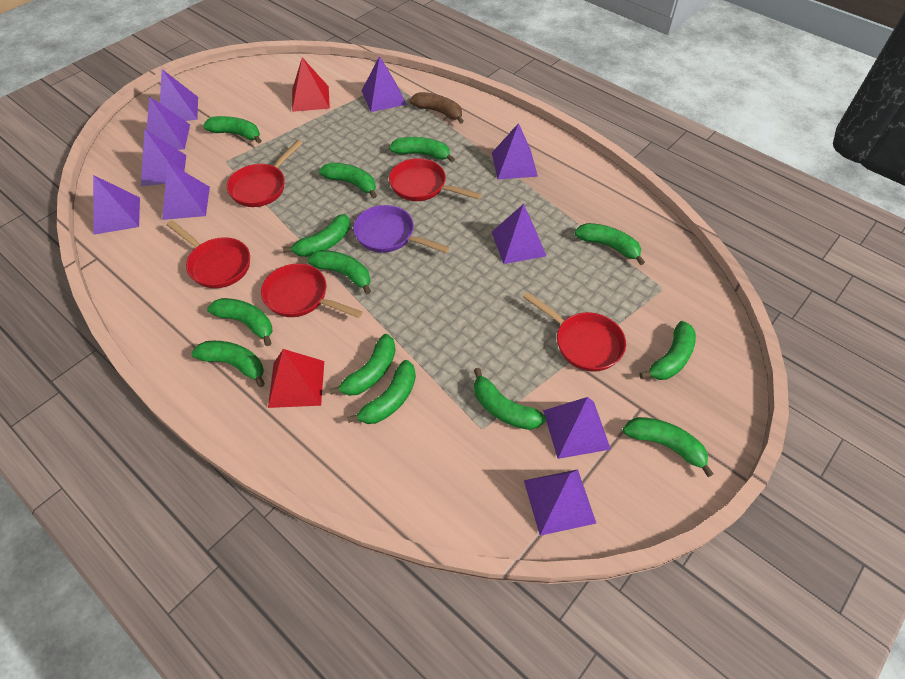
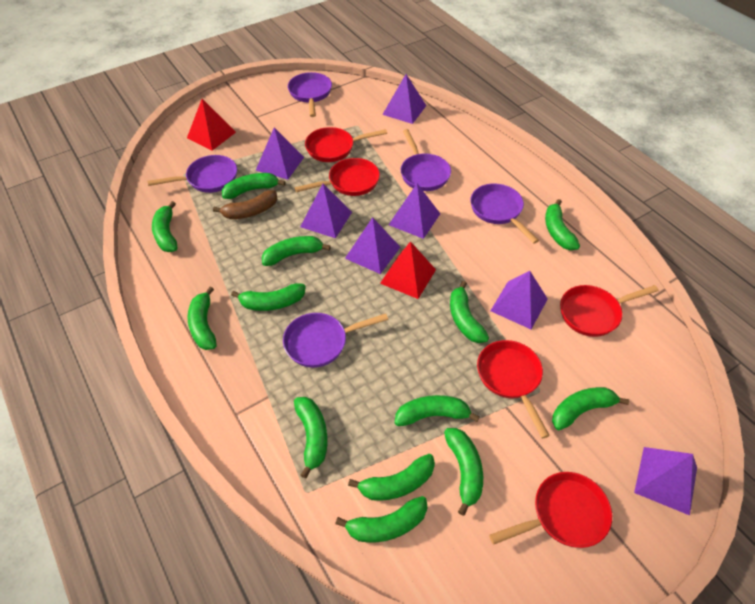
purple pan: [353,205,450,253] = 1 -> [148,155,237,193] [283,313,388,368] [288,72,332,117] [401,129,451,191] [470,183,539,244] = 5
purple pyramid: [93,175,140,235] [141,129,186,186] [147,96,190,150] [160,69,198,121] [162,162,210,220] [362,56,407,112] [492,123,538,180] [492,204,546,264] [524,469,597,536] [543,397,611,459] = 10 -> [255,127,304,180] [300,184,352,238] [345,217,400,274] [382,74,426,124] [389,184,440,239] [490,271,548,329] [634,447,697,515] = 7

